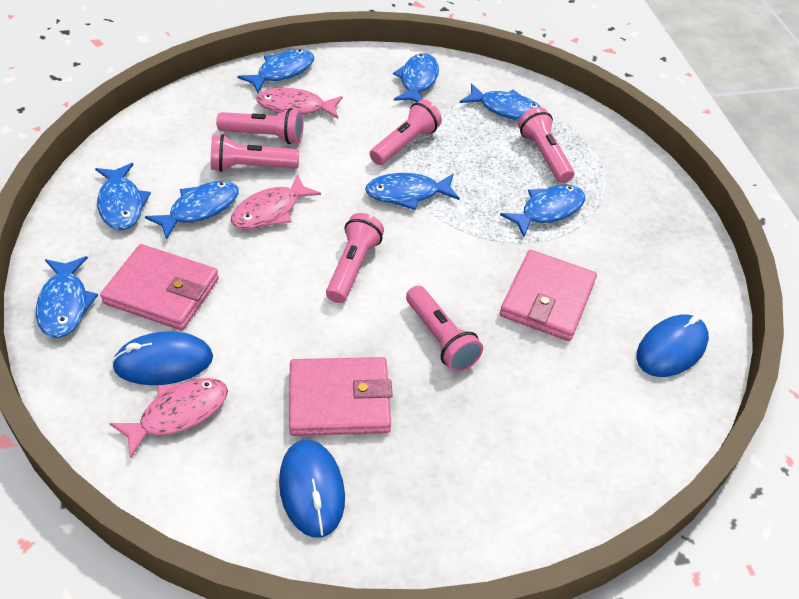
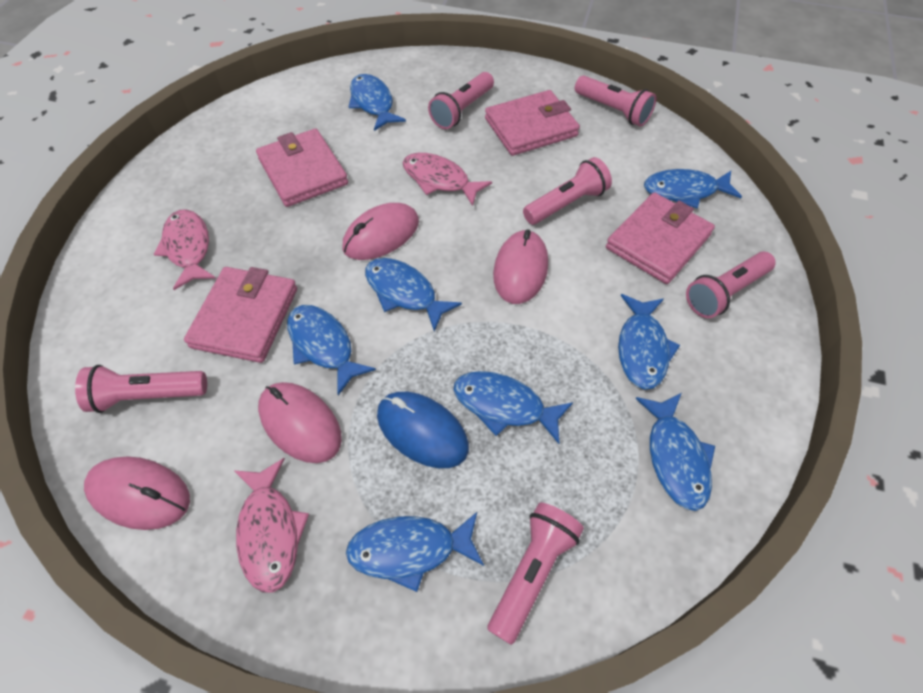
blue mouse: [112,331,213,385] [279,440,345,538] [637,314,709,377] = 3 -> [377,392,469,468] = 1
pink mouse: none = 0 -> [84,457,190,530] [258,382,342,463] [342,203,419,260] [493,230,548,304] = 4
pink wallet: [100,244,219,330] [289,357,393,436] [500,250,597,341] = 3 -> [184,267,297,363] [256,129,348,207] [485,90,580,156] [606,192,715,284] = 4

